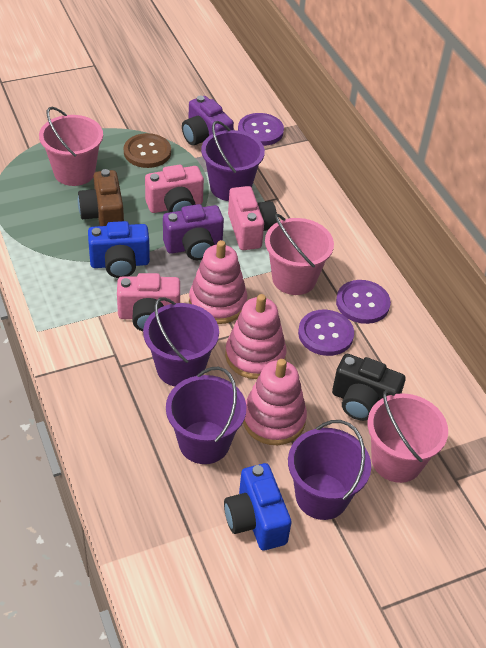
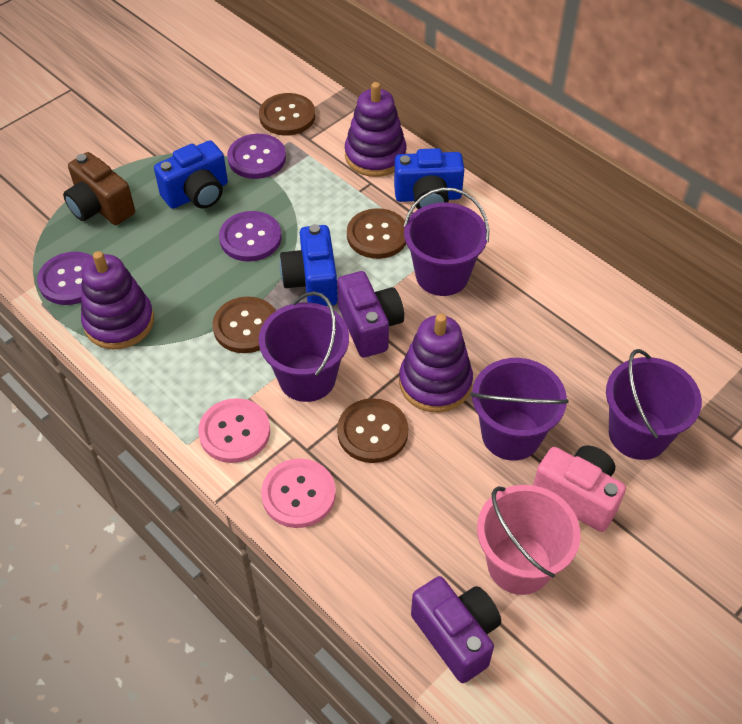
black camera: [332,354,405,421] = 1 -> none = 0
blue camera: [88,221,150,278] [224,463,292,550] = 2 -> [154,140,228,209] [279,224,338,306] [394,148,464,209] = 3
brown button: [124,133,171,168] = 1 -> [212,297,276,353] [259,93,315,135] [337,398,408,463] [347,208,406,259] = 4
pink bucket: [39,107,103,186] [265,214,334,295] [368,390,448,483] = 3 -> [477,485,581,595] = 1
pink button: none = 0 -> [198,398,270,463] [261,458,336,528] = 2
pink camera: [117,273,180,331] [145,165,204,213] [228,186,277,250] = 3 -> [533,445,626,532] = 1
pink stacking toy: [189,240,247,324] [225,294,286,379] [243,359,307,445] = 3 -> none = 0
purple stacking toy: none = 0 -> [81,251,154,349] [345,82,407,177] [399,314,473,412] = 3

